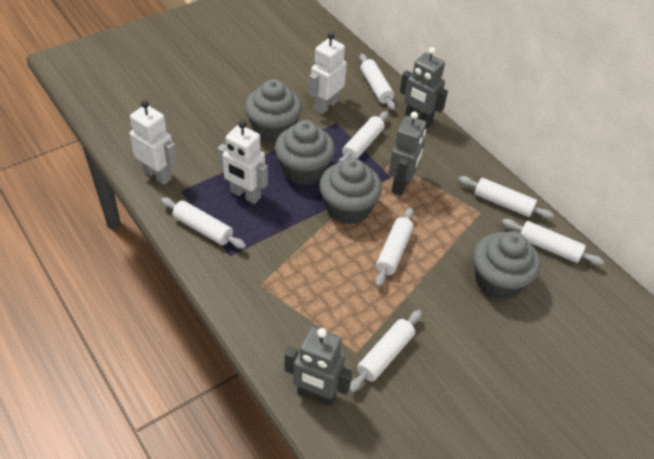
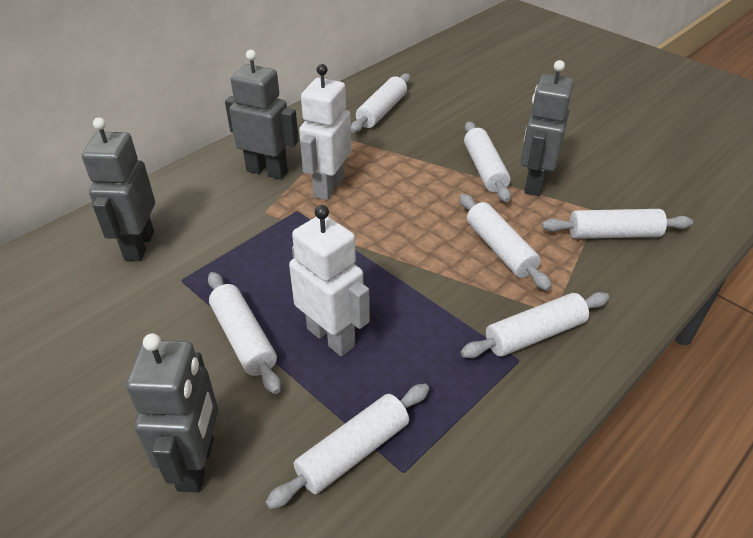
grey cupcake: [245,79,302,143] [275,120,335,185] [319,158,382,225] [473,231,541,300] = 4 -> none = 0
grey robot: [284,327,352,406] [388,112,426,196] [400,47,448,128] = 3 -> [82,117,155,261] [126,333,218,492] [225,50,299,180] [521,60,574,196] = 4
white robot: [130,100,178,185] [218,121,268,204] [309,32,347,114] = 3 -> [289,205,370,356] [299,64,351,200] = 2

